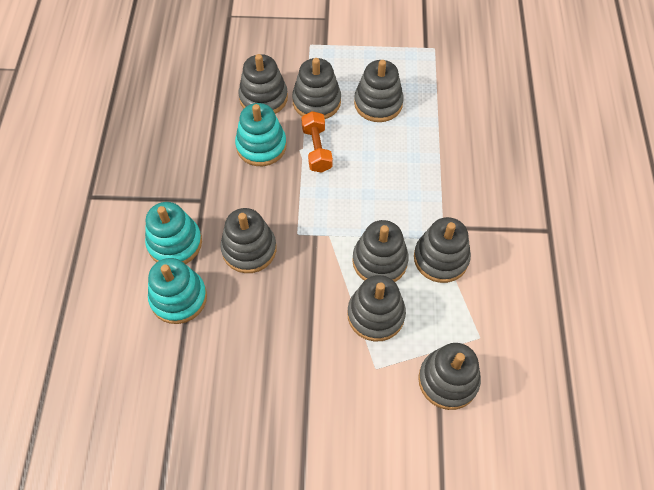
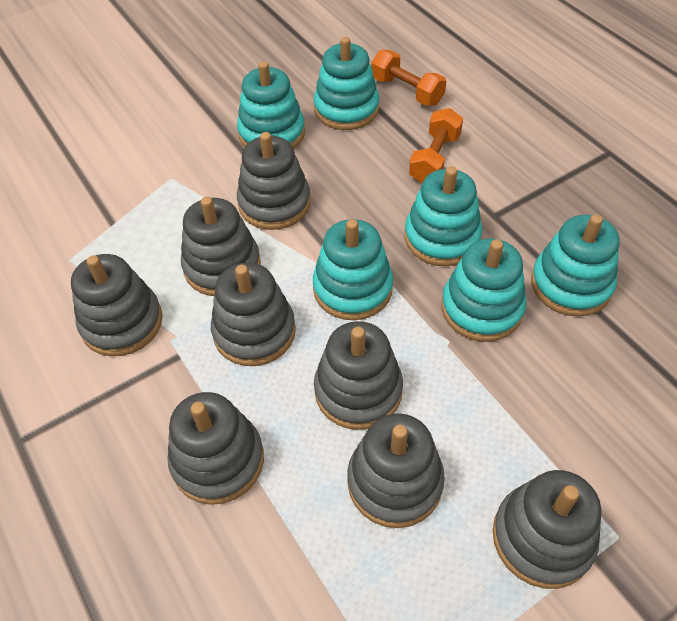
orange dumbbell: [301,111,333,173] = 1 -> [371,50,446,106] [409,108,463,183] = 2
turquoise stacking toy: [145,202,202,264] [148,258,207,324] [235,103,287,166] = 3 -> [237,61,305,149] [313,219,393,320] [314,37,379,130] [405,166,483,266] [441,239,526,342] [531,214,619,317] = 6

